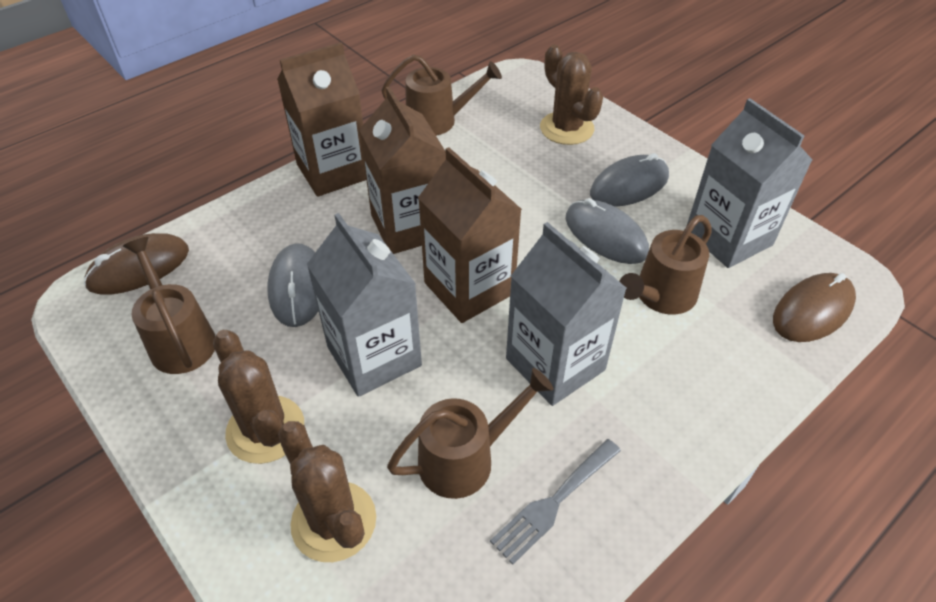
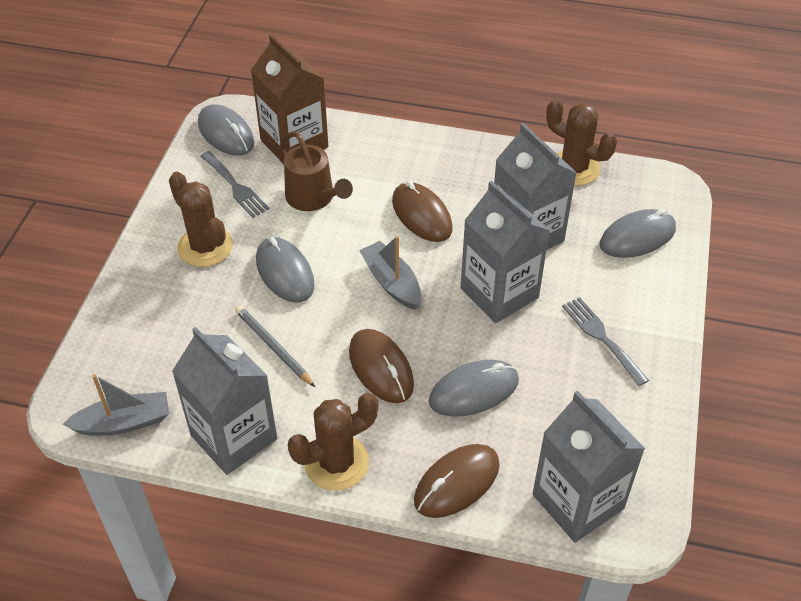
brown carton: [277,42,366,197] [359,86,446,254] [418,147,522,323] = 3 -> [251,34,329,164] = 1
brown mouse: [84,233,189,295] [773,273,856,342] = 2 -> [349,329,414,403] [392,181,453,242] [414,444,500,518] = 3
brown watering can: [123,237,215,374] [381,55,502,136] [387,368,554,499] [619,215,712,314] = 4 -> [280,131,353,211] = 1
grey boat: none = 0 -> [62,374,169,436] [359,236,421,310] = 2
grey carton: [307,213,422,397] [506,222,627,406] [686,98,813,268] = 3 -> [172,327,277,475] [460,181,550,323] [494,123,577,250] [533,391,645,543] = 4
grey fork: [490,439,621,564] = 1 -> [200,151,270,218] [562,297,649,386] = 2
grey mouse: [267,243,318,327] [565,198,649,264] [590,153,669,207] = 3 -> [198,104,254,156] [256,237,315,303] [429,360,519,417] [600,209,676,258] = 4
grey pencil: none = 0 -> [235,305,315,387] = 1

